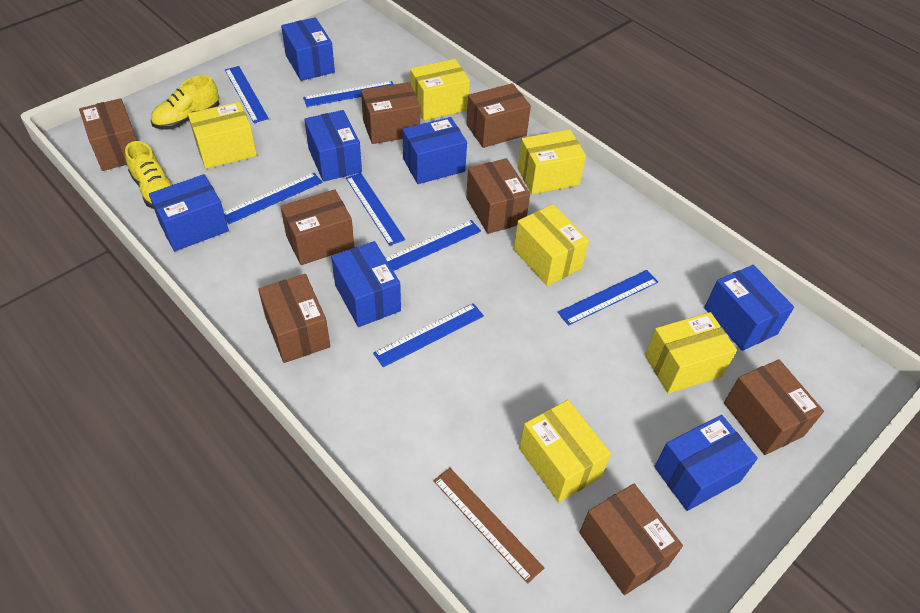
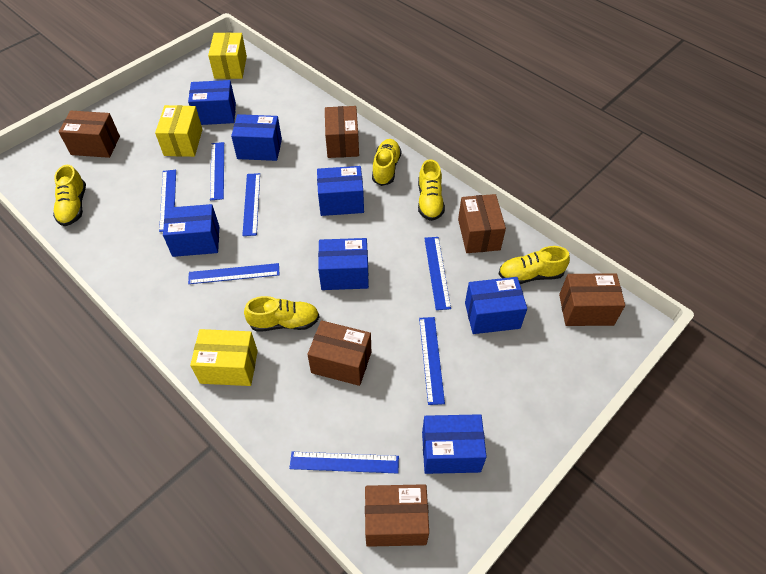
brown box: [79,98,137,171] [258,274,330,363] [281,189,354,265] [361,82,420,144] [466,83,531,148] [466,158,530,234] [579,484,683,595] [724,359,824,455] = 8 -> [59,111,120,158] [307,320,371,386] [325,106,359,158] [365,484,429,547] [458,194,506,253] [559,273,625,326] = 6
brown ruler: [433,468,544,584] = 1 -> none = 0
yellow box: [188,102,257,169] [410,59,470,121] [514,204,589,286] [518,129,586,195] [519,400,611,502] [645,312,737,394] = 6 -> [155,105,203,157] [190,329,258,386] [208,33,247,79] = 3
yellow shoe: [125,141,173,209] [151,75,219,130] = 2 -> [53,165,86,226] [244,296,320,332] [372,139,401,186] [418,159,445,221] [499,246,570,284] = 5

